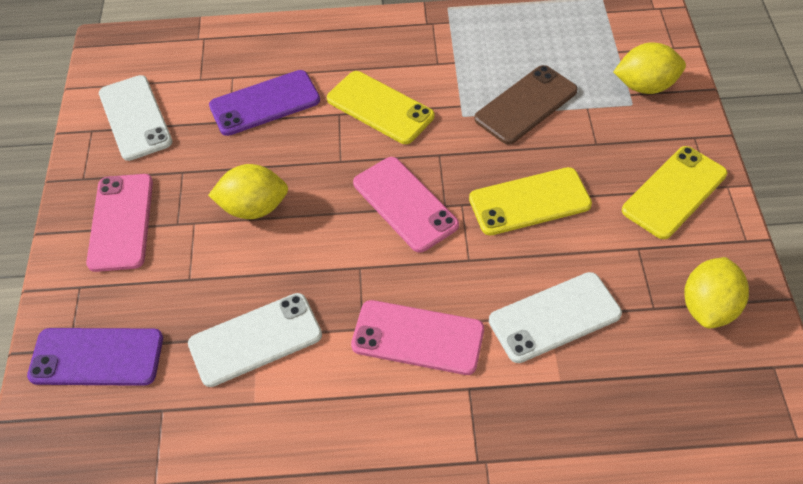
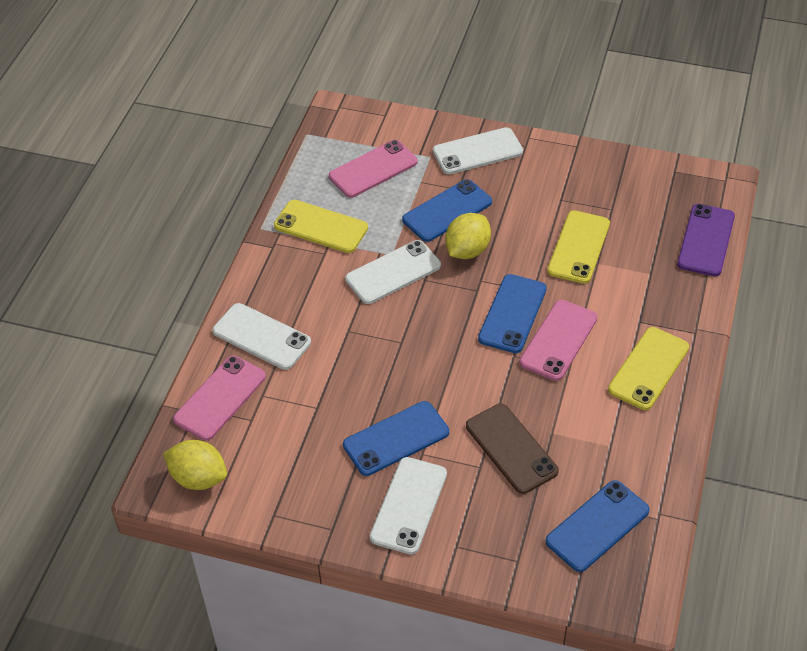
blue phone: none = 0 -> [343,401,449,476] [402,179,492,242] [478,274,547,353] [545,480,650,572] = 4
purple phone: [27,328,163,386] [209,70,320,136] = 2 -> [677,204,735,276] = 1
white phone: [99,75,173,161] [188,293,322,387] [489,272,622,363] = 3 -> [213,303,311,370] [345,240,441,304] [370,457,447,555] [433,127,523,174] = 4
yellow lemon: [208,164,288,219] [613,43,686,94] [684,257,749,328] = 3 -> [163,440,227,490] [445,213,491,259] = 2

